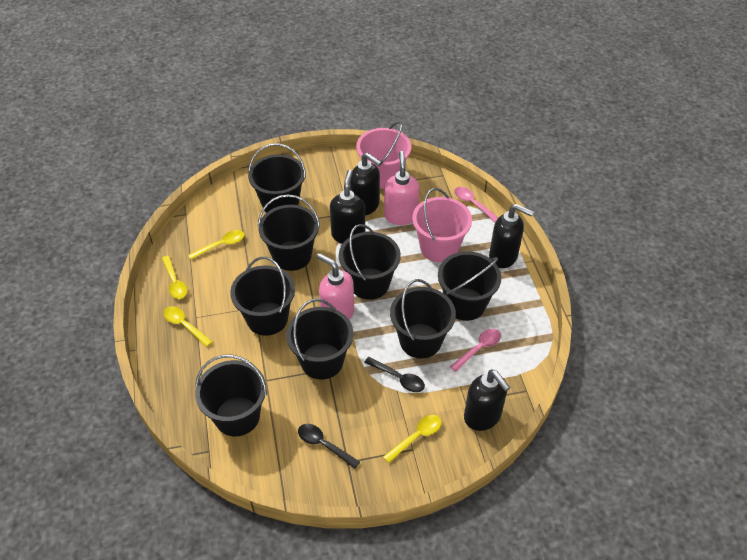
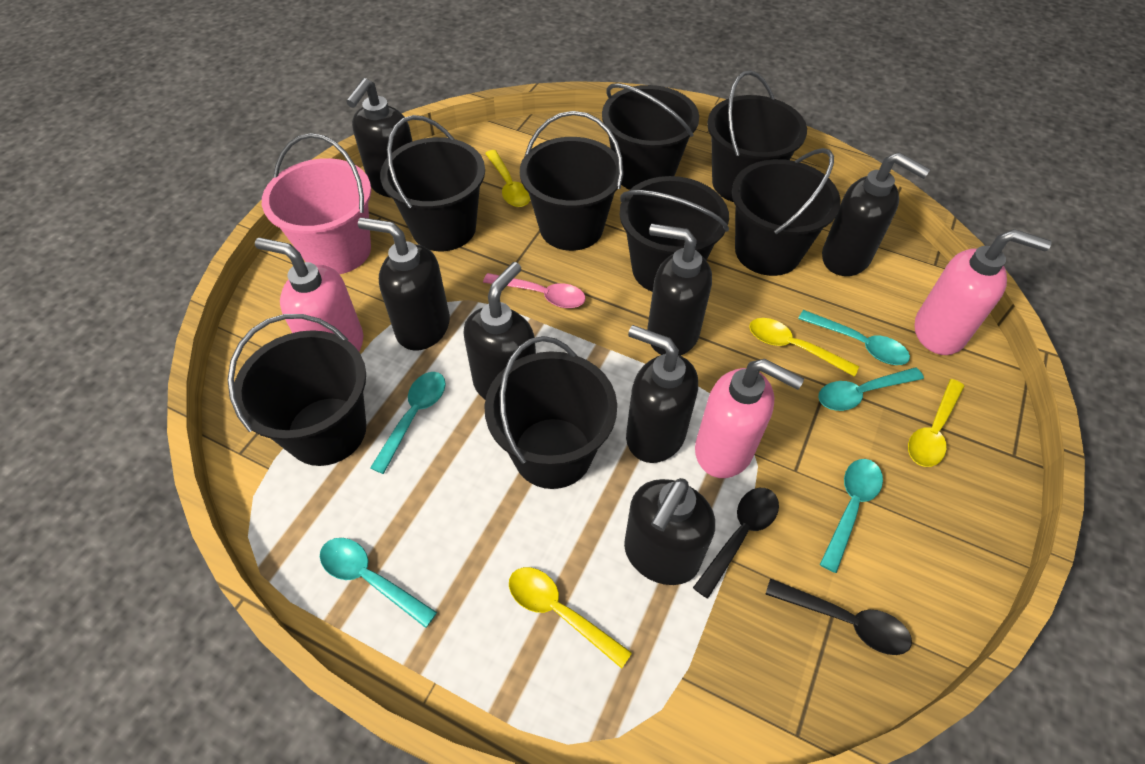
black soap dispenser: [330,170,365,244] [350,153,382,215] [464,369,510,431] [489,204,534,268] = 4 -> [346,78,413,198] [358,217,450,351] [464,262,536,400] [624,478,715,585] [626,325,698,463] [647,224,712,356] [822,152,931,276] = 7
pink bucket: [356,121,411,189] [412,188,472,262] = 2 -> [262,133,371,274] = 1
pink soap dispenser: [317,253,354,320] [384,151,419,225] = 2 -> [255,237,363,351] [695,359,804,478] [914,229,1052,355] = 3
pink spoon: [450,329,501,372] [454,187,498,222] = 2 -> [483,273,586,308] = 1
turquoise spoon: none = 0 -> [320,538,437,628] [370,372,446,474] [798,310,910,365] [818,367,924,411] [820,459,883,573] = 5

